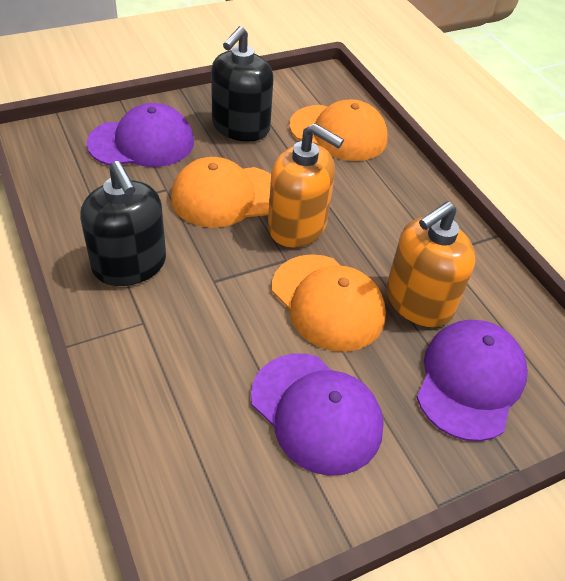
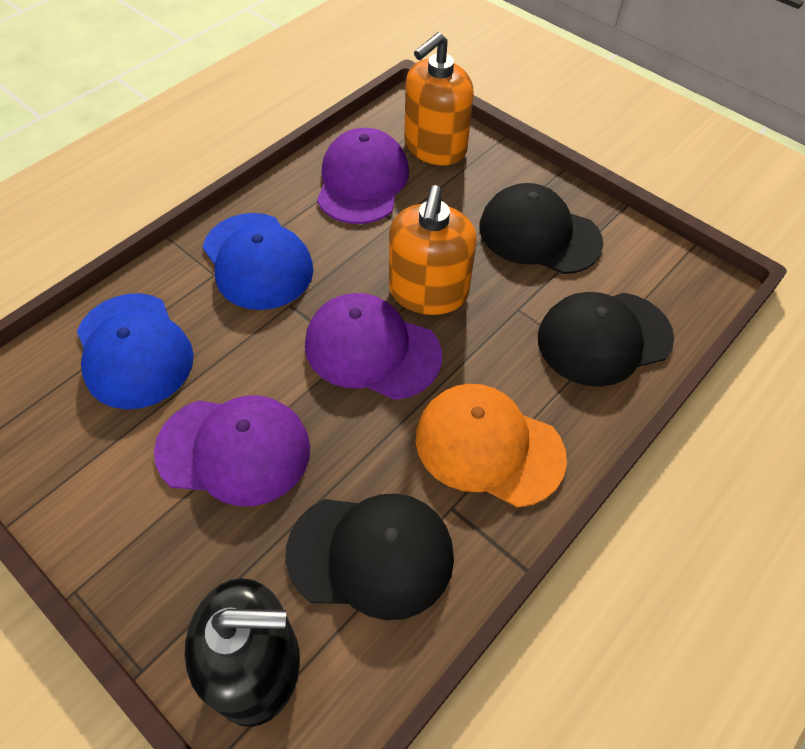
black cap: none = 0 -> [286,494,454,620] [479,183,603,274] [538,292,674,387] = 3
black soap dispenser: [80,161,166,286] [211,26,274,142] = 2 -> [185,578,300,727] = 1
blue cap: none = 0 -> [77,293,194,409] [203,213,314,310] = 2
orange cap: [171,157,271,228] [272,254,386,352] [289,99,388,161] = 3 -> [416,384,567,507] = 1

